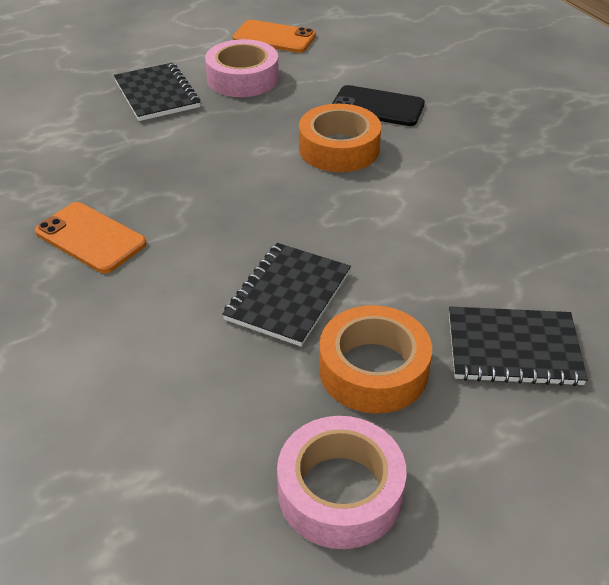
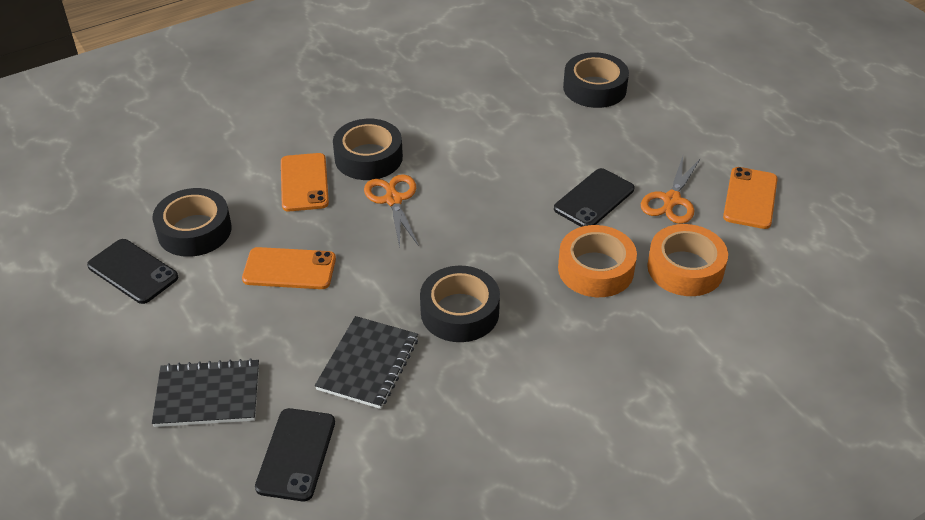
black notebook: [114,63,200,121] [222,243,351,347] [449,307,588,386] = 3 -> [152,358,259,427] [315,316,418,409] = 2
black phone: [332,85,425,126] = 1 -> [87,239,178,304] [255,408,335,501] [554,168,635,227] = 3
black tape: none = 0 -> [153,188,232,257] [333,119,403,180] [420,266,500,342] [563,52,629,108] = 4
orange phone: [35,202,147,273] [233,20,316,53] = 2 -> [242,247,336,289] [281,153,329,211] [723,167,778,229] = 3
orange scissors: none = 0 -> [364,174,419,248] [641,156,701,224] = 2
pink tape: [205,39,279,97] [277,416,407,549] = 2 -> none = 0

